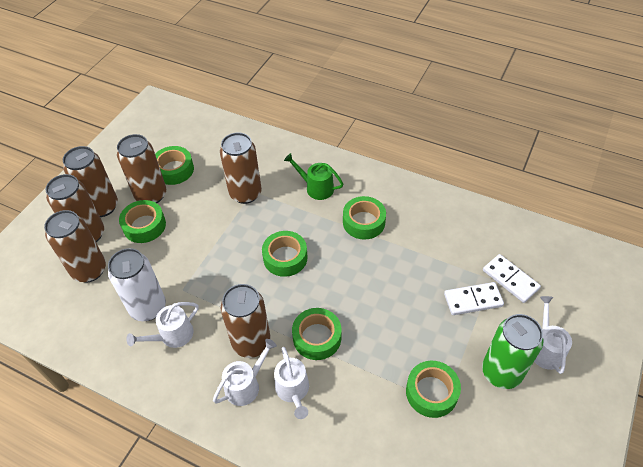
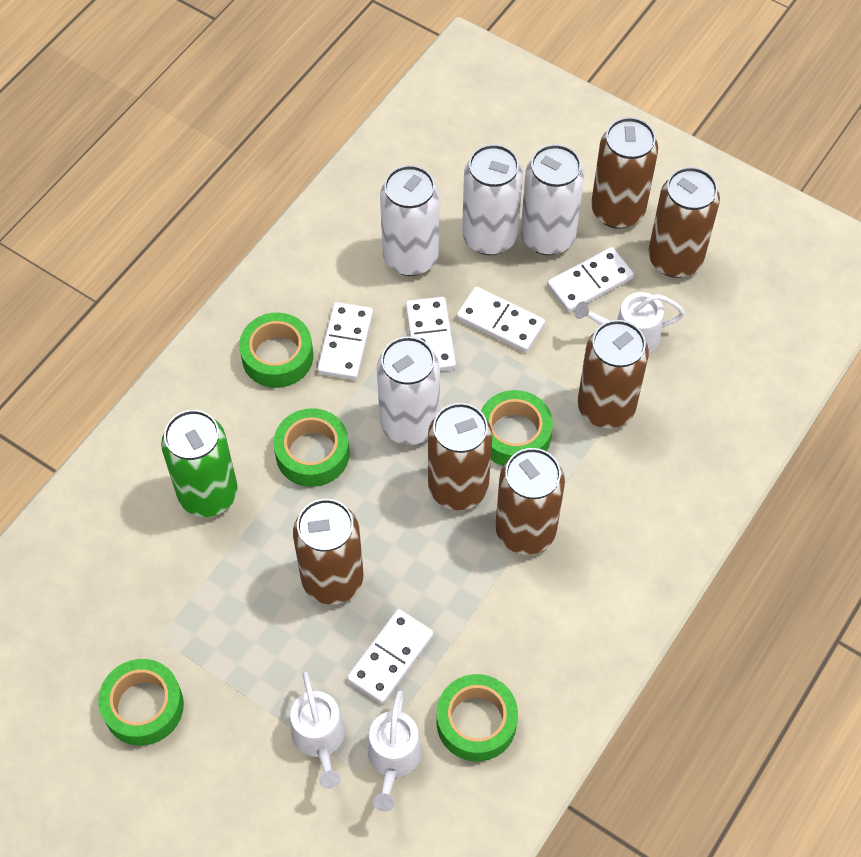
green tape: [119,200,166,243] [155,146,194,185] [262,231,308,277] [292,308,341,360] [343,196,386,240] [406,361,461,418] = 6 -> [98,659,184,746] [239,313,313,388] [273,408,350,487] [437,674,518,761] [481,390,553,466] = 5
green watering can: [284,153,343,200] = 1 -> none = 0
white can: [108,248,166,321] = 1 -> [377,336,440,445] [380,165,439,276] [462,144,523,255] [521,144,584,255] = 4
white domino: [444,282,504,315] [483,254,541,303] = 2 -> [317,302,373,380] [347,609,434,704] [406,297,456,371] [457,287,545,352] [547,247,634,313] = 5
white watering can: [126,302,199,348] [213,339,277,406] [274,347,309,419] [534,296,572,374] = 4 -> [290,671,345,789] [368,690,422,812] [575,292,685,353] = 3

